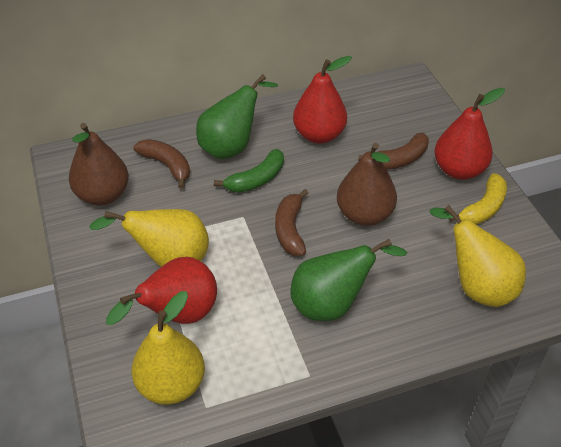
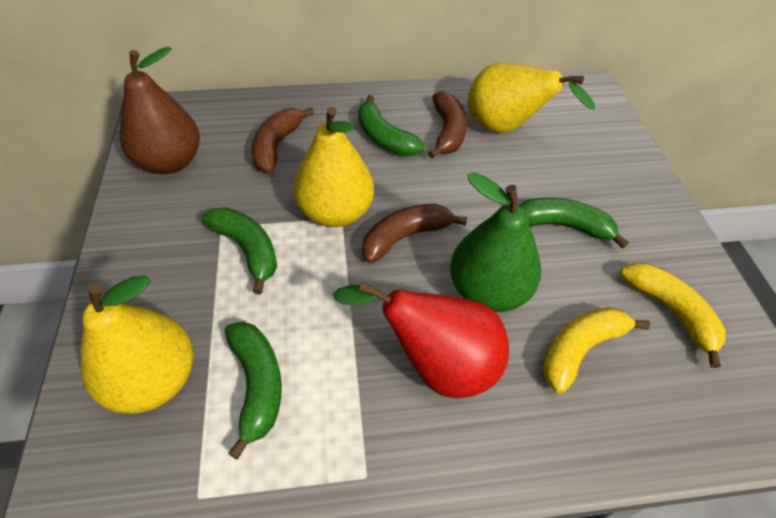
brown pear: [69,123,129,205] [337,143,397,226] = 2 -> [120,46,200,174] = 1
green banana: [214,149,284,193] = 1 -> [201,207,277,295] [225,322,282,459] [358,95,425,156] [518,198,629,249] = 4
green pear: [196,74,278,159] [290,239,407,321] = 2 -> [450,172,541,312] = 1
red pear: [106,257,217,325] [293,56,352,143] [434,88,505,180] = 3 -> [333,281,509,398] = 1
yellow banana: [449,173,507,225] = 1 -> [543,307,650,393] [620,263,725,368] = 2

